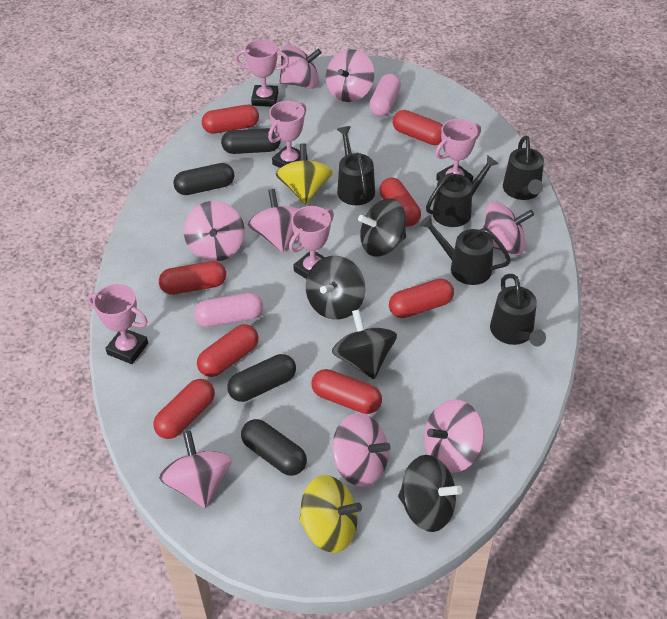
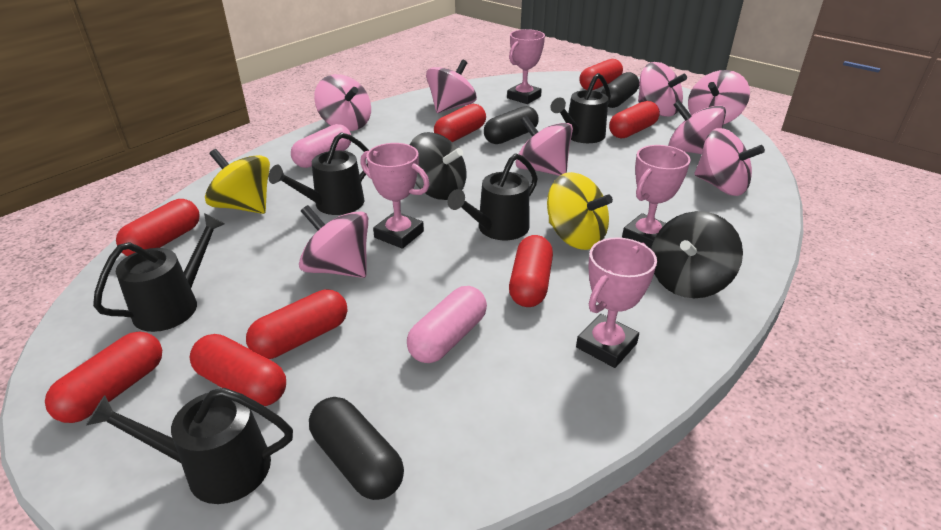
black capsule: [173,163,234,195] [221,128,281,154] [227,354,296,402] [241,419,307,476] = 4 -> [309,397,404,500] [484,106,539,144] [601,72,639,108] = 3
black spinning top: [306,256,365,319] [332,309,397,379] [358,199,406,257] [398,455,463,532] = 4 -> [410,132,467,200] [651,211,743,298] = 2
pink trophy: [88,284,148,364] [235,39,289,107] [268,101,308,168] [289,206,334,279] [435,119,481,183] = 5 -> [360,143,430,249] [507,29,545,104] [576,237,657,368] [622,145,691,249] = 4

